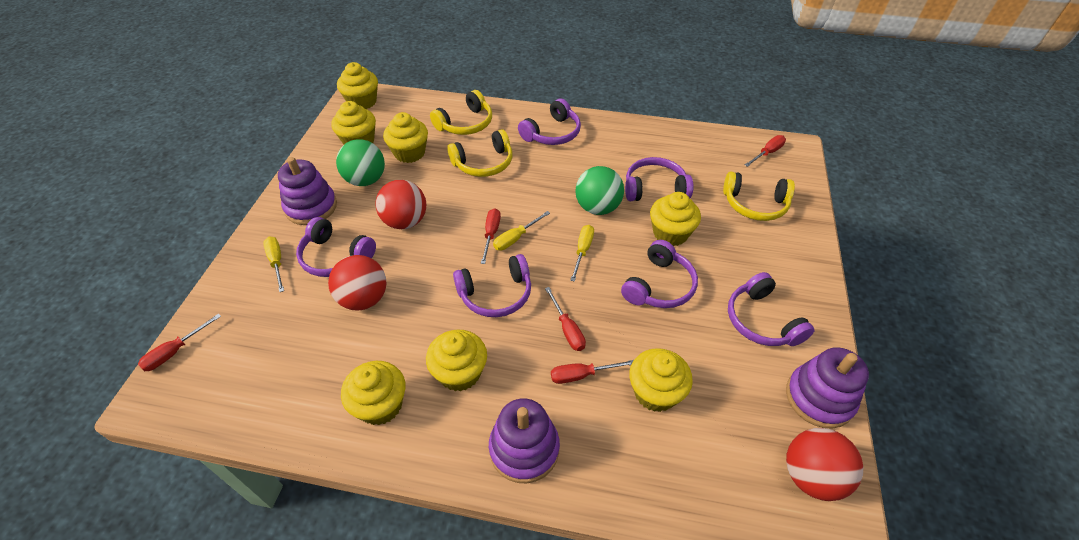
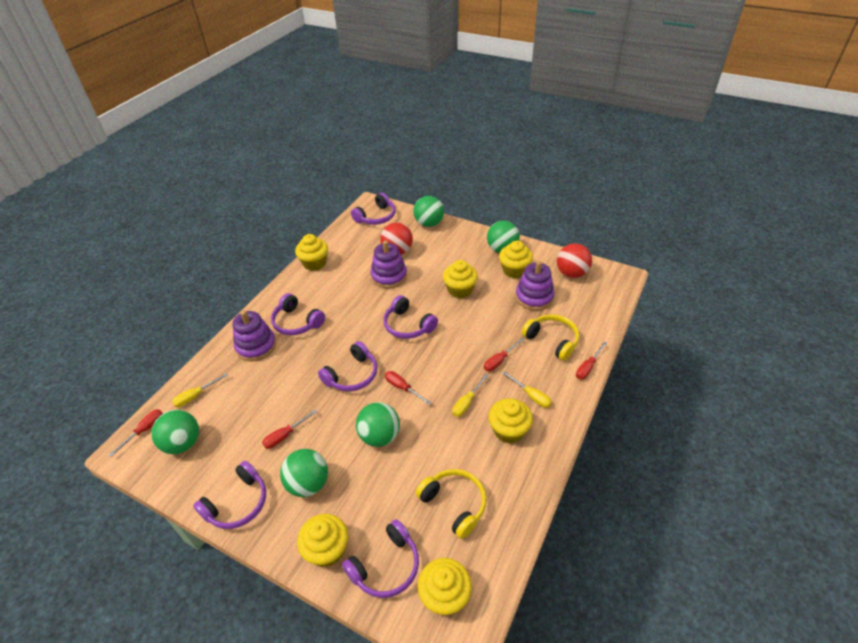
green ball: [336,139,385,186] [575,166,624,215] = 2 -> [151,410,199,454] [280,449,328,497] [356,402,400,447] [413,196,444,227] [487,221,520,253] = 5
red ball: [328,255,387,311] [376,180,426,229] [786,428,863,501] = 3 -> [380,223,413,255] [557,243,592,278] = 2
yellow cupcake: [332,101,376,144] [337,62,378,109] [341,361,405,425] [383,112,428,163] [426,330,487,392] [629,348,693,412] [650,192,701,246] = 7 -> [295,234,328,271] [297,514,348,567] [418,558,472,615] [443,260,478,298] [489,398,533,444] [499,241,533,278] = 6
yellow headphones: [430,90,492,135] [447,129,512,177] [723,172,795,221] = 3 -> [416,469,487,539] [522,314,579,361] = 2

